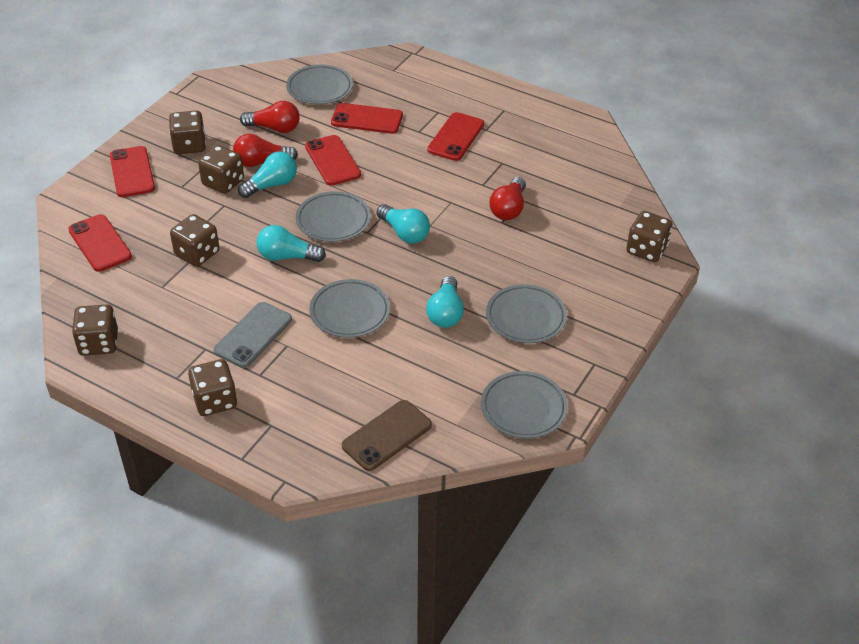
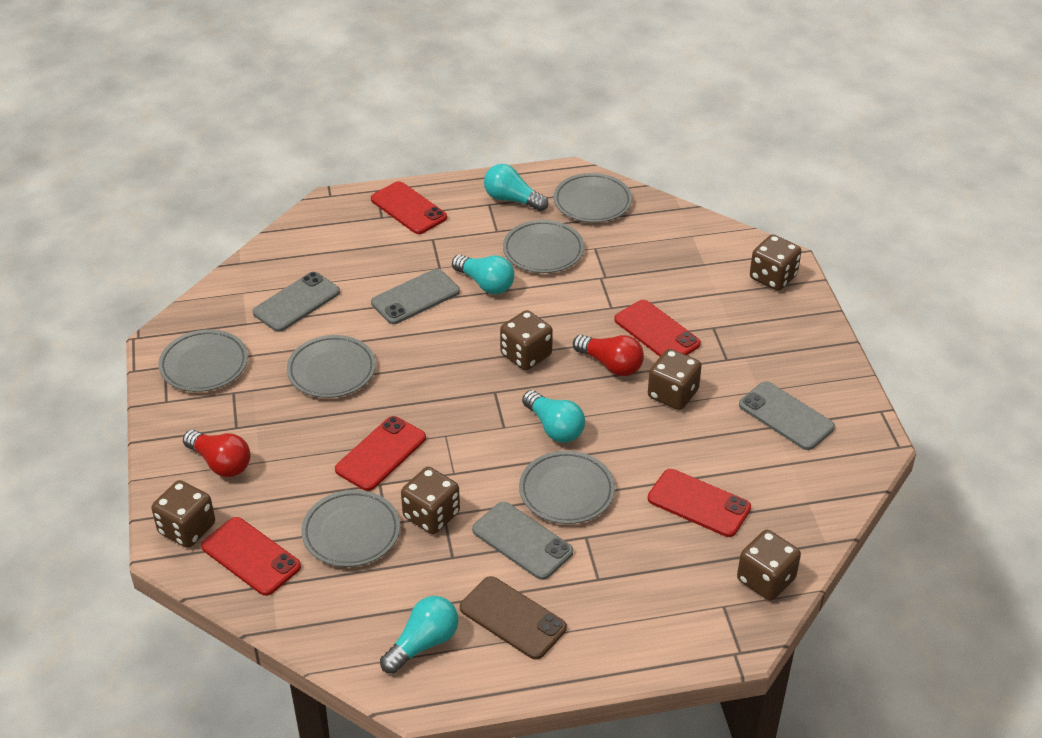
grey phone: [214,302,292,368] = 1 -> [253,272,340,332] [371,269,460,324] [472,502,573,580] [739,381,835,450] = 4
grey plate: [286,65,353,105] [296,191,371,242] [309,279,390,338] [481,371,568,439] [486,284,567,343] = 5 -> [159,329,248,392] [287,335,376,398] [301,490,400,567] [503,220,584,273] [519,451,615,524] [554,173,632,223] = 6
red light bulb: [233,134,298,167] [240,101,300,133] [490,177,526,220] = 3 -> [183,430,250,477] [573,335,644,376] = 2

